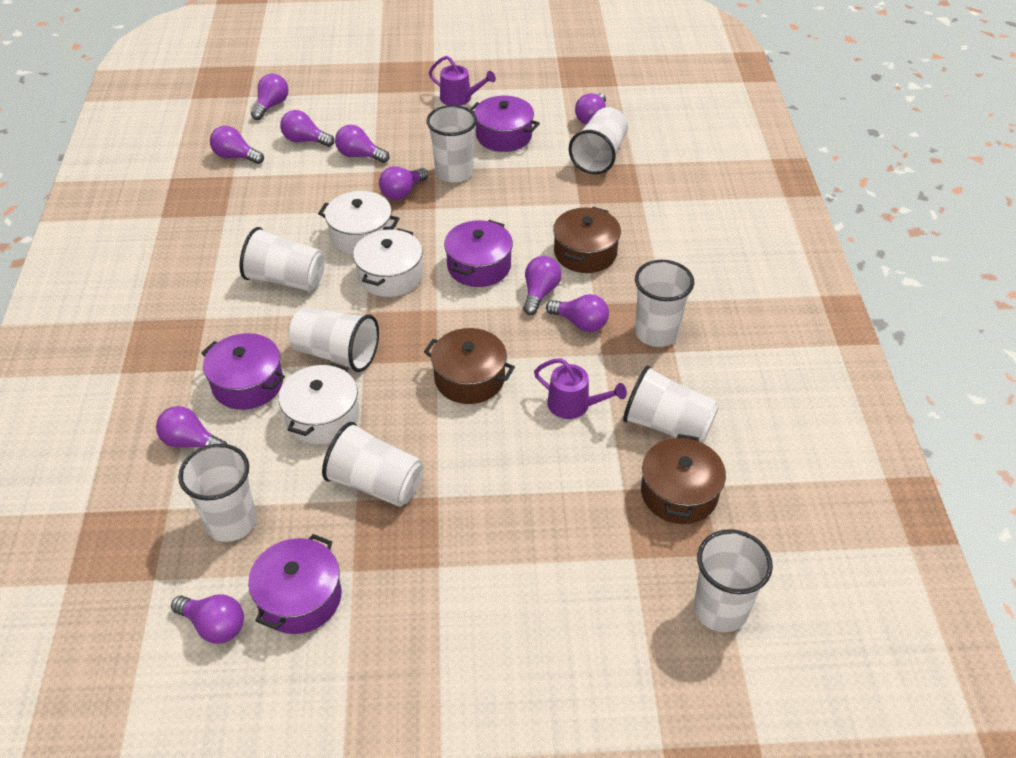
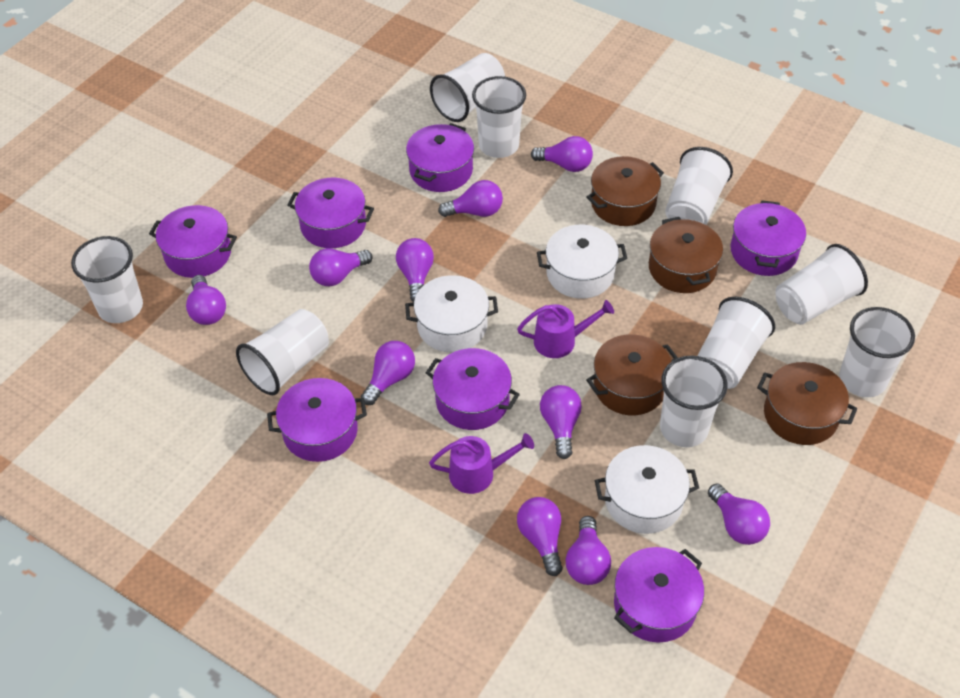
brown pot: [424,328,515,404] [553,207,621,273] [641,434,726,524] = 3 -> [586,334,678,415] [587,156,664,226] [649,217,723,293] [757,362,857,445] = 4
purple pot: [201,333,285,410] [248,534,341,634] [444,220,513,287] [470,96,540,152] = 4 -> [149,205,237,278] [267,378,367,462] [287,178,374,248] [406,123,474,192] [426,348,520,430] [614,547,704,643] [730,200,806,276] = 7

